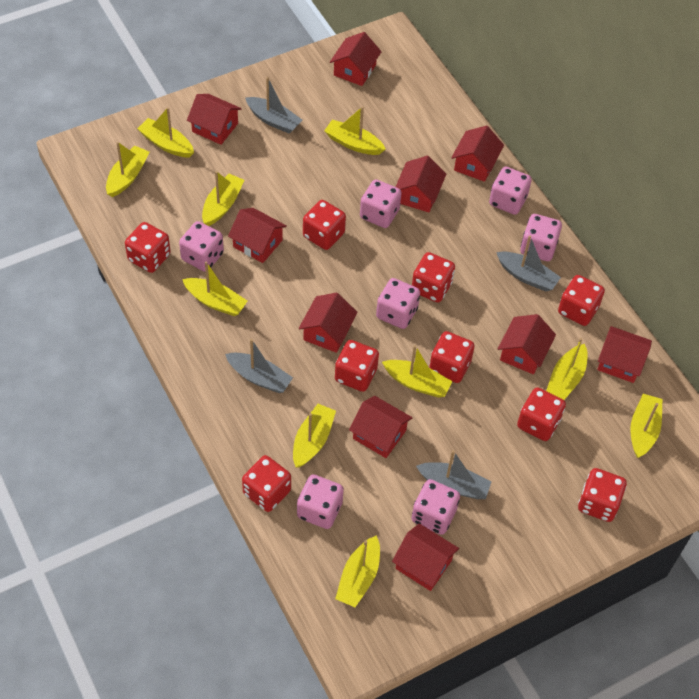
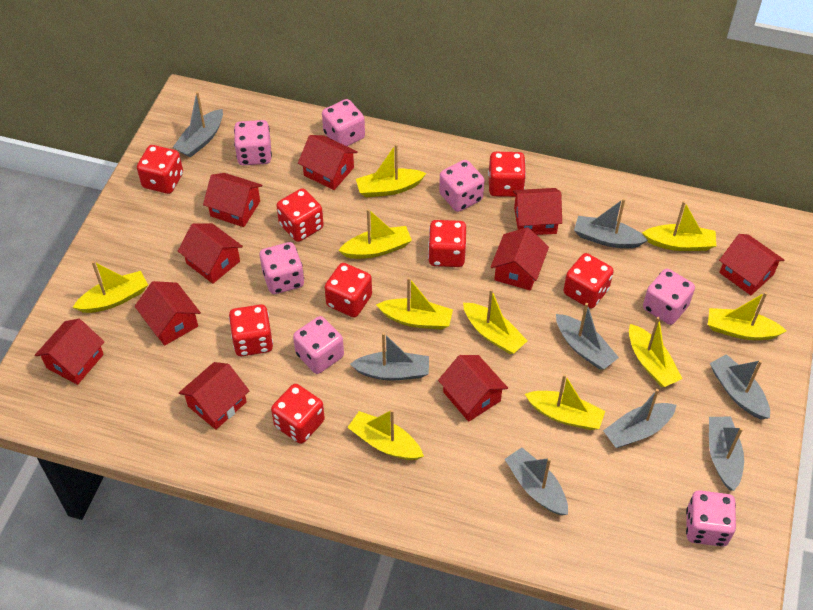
grey boat: [225,339,293,393] [245,77,302,134] [416,450,491,499] [496,236,561,291] = 4 -> [173,92,223,158] [350,332,429,380] [505,447,568,515] [556,303,619,370] [574,198,648,248] [603,389,677,448] [709,417,744,491] [710,354,770,419] = 8
red dice: [125,222,171,273] [242,455,291,512] [303,200,346,250] [335,340,379,392] [412,252,455,303] [429,331,475,383] [517,387,566,441] [558,275,605,326] [578,468,627,522] = 9 -> [137,145,183,194] [229,304,273,356] [271,384,325,444] [276,188,324,242] [325,263,372,317] [428,220,466,267] [488,152,526,197] [564,253,614,309] = 8

